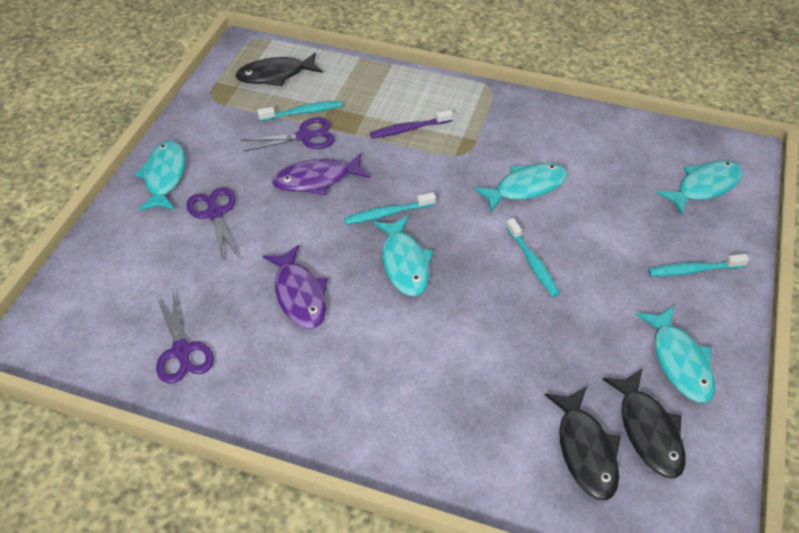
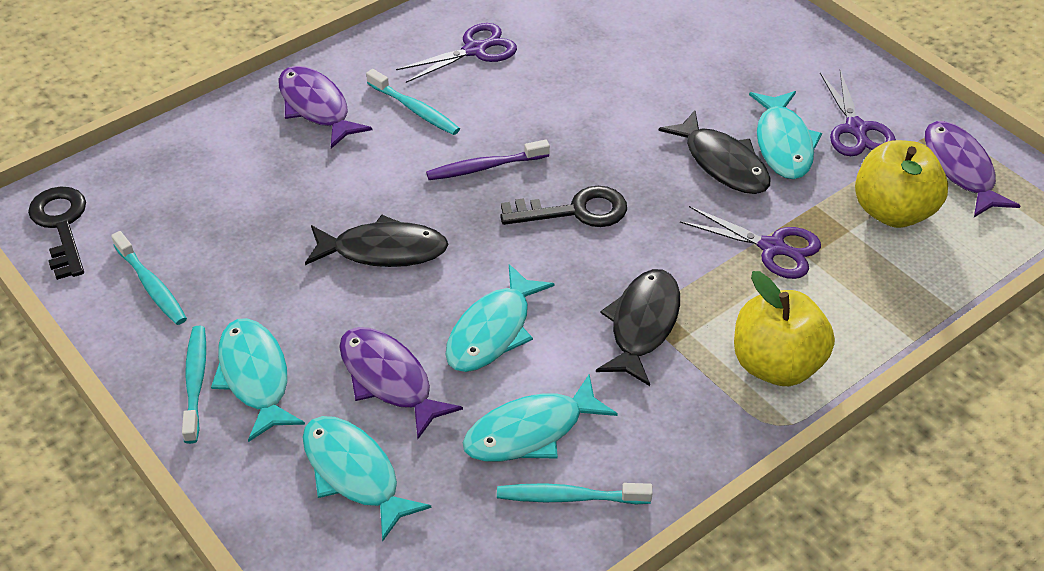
black key: none = 0 -> [28,187,86,280] [500,186,627,227] = 2
purple fish: [263,245,328,329] [272,153,370,195] = 2 -> [278,66,372,149] [339,327,463,439] [925,121,1020,217] = 3
yellow apple: none = 0 -> [734,271,835,386] [855,140,948,228] = 2

